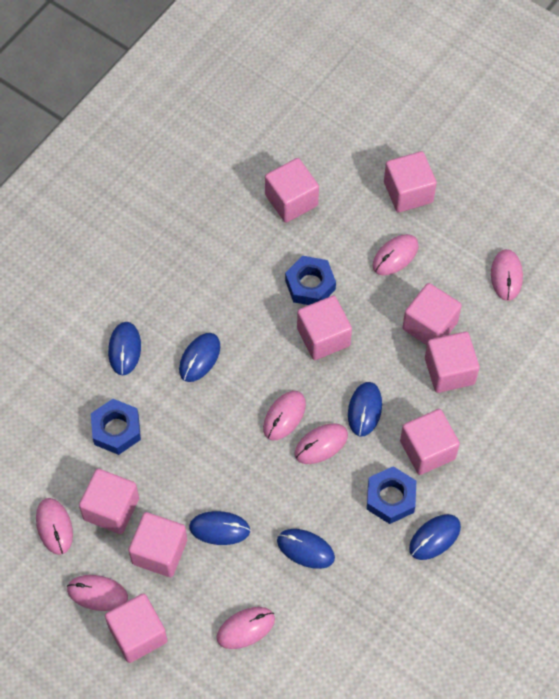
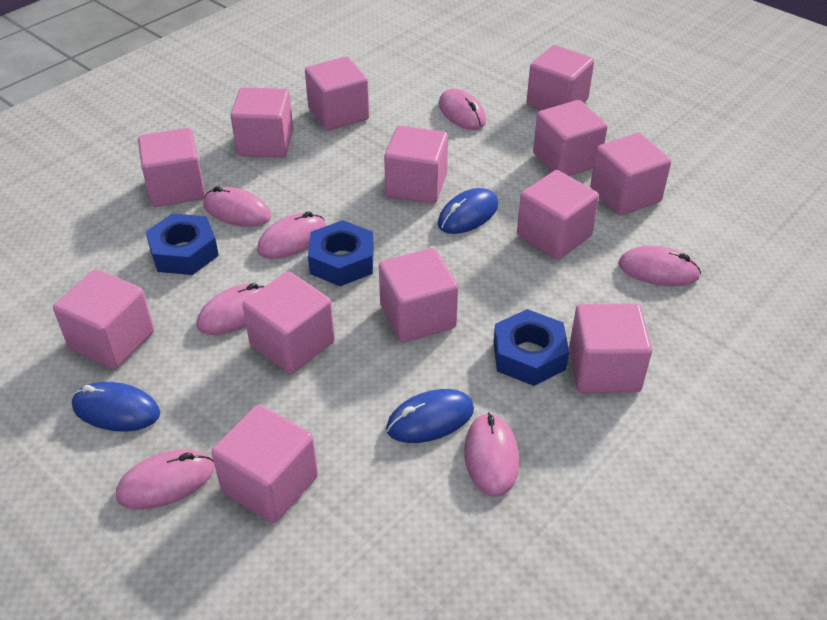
blue mouse: [108,322,141,375] [179,333,220,382] [189,511,251,545] [277,529,335,569] [348,382,382,436] [409,514,461,560] = 6 -> [72,382,160,431] [386,389,474,443] [438,188,498,234] = 3
pink cube: [79,469,139,534] [105,593,168,663] [128,512,187,577] [265,158,319,223] [297,296,352,360] [384,151,437,213] [400,409,460,475] [402,283,462,345] [425,332,480,393] = 9 -> [53,269,154,369] [138,128,205,207] [211,404,318,523] [230,87,293,158] [243,272,335,374] [305,57,369,130] [379,248,458,343] [384,126,448,204] [517,170,599,260] [527,45,594,110] [533,100,607,176] [569,303,652,393] [590,133,671,216] = 13

